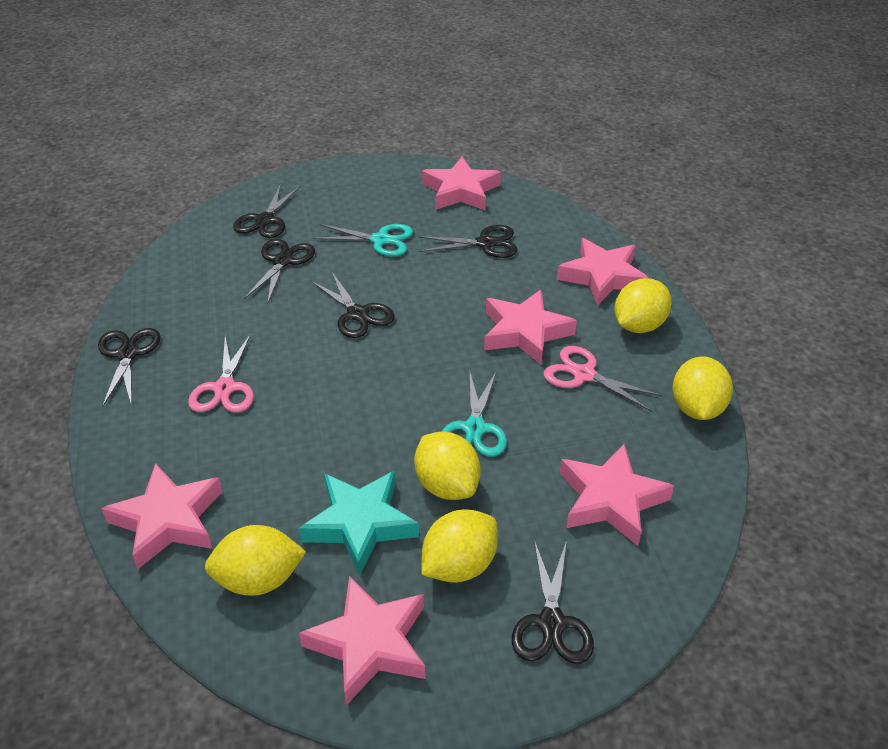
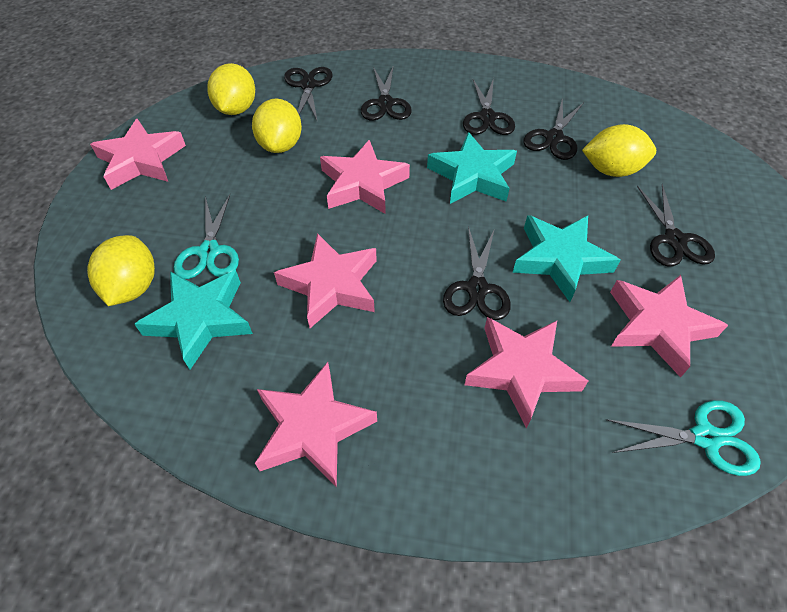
pink scissors: [188,334,254,413] [544,346,663,411] = 2 -> none = 0
turquoise star: [299,471,419,575] = 1 -> [135,270,253,369] [427,132,517,204] [512,215,620,302] = 3
yellow lemon: [205,525,306,596] [414,432,481,500] [421,509,498,583] [614,278,672,333] [672,357,733,420] = 5 -> [87,235,155,306] [207,63,255,115] [252,99,302,153] [582,124,656,177] = 4

